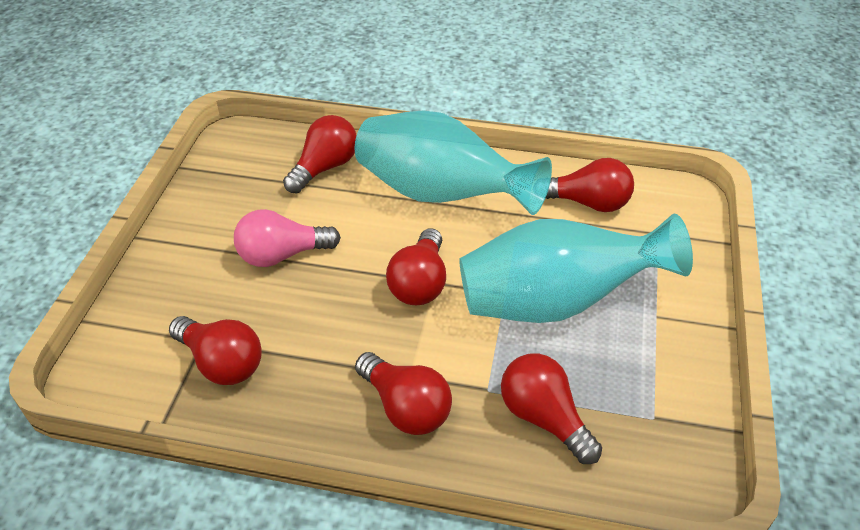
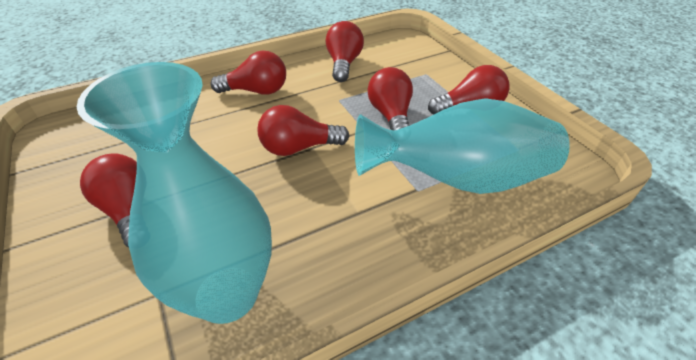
pink light bulb: [234,209,341,267] = 1 -> none = 0

